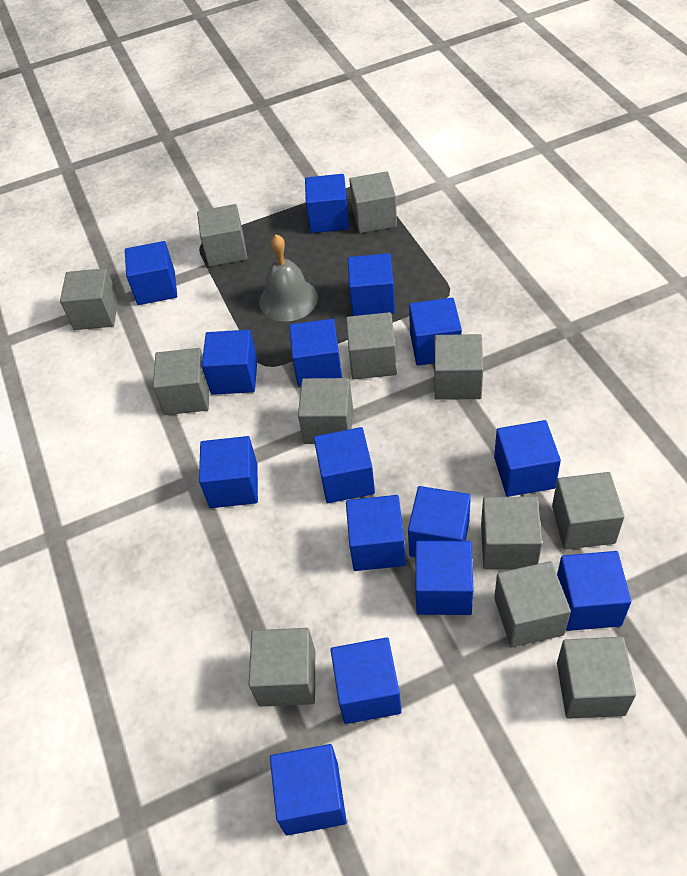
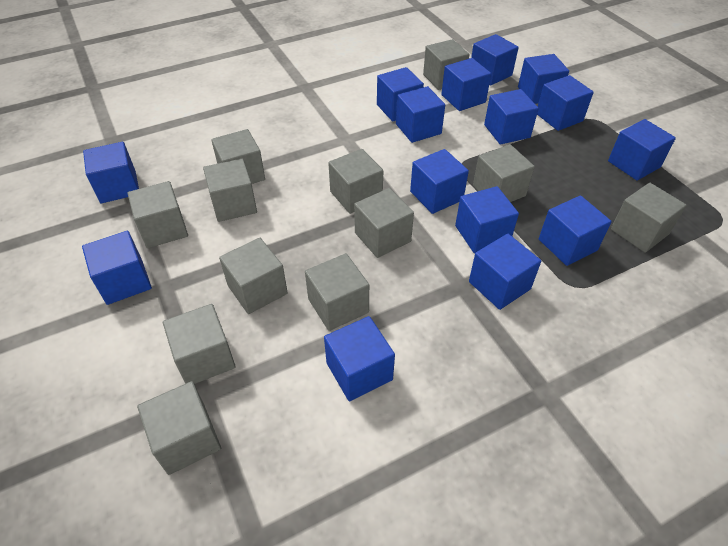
grey bell: [259,234,318,322] = 1 -> none = 0

